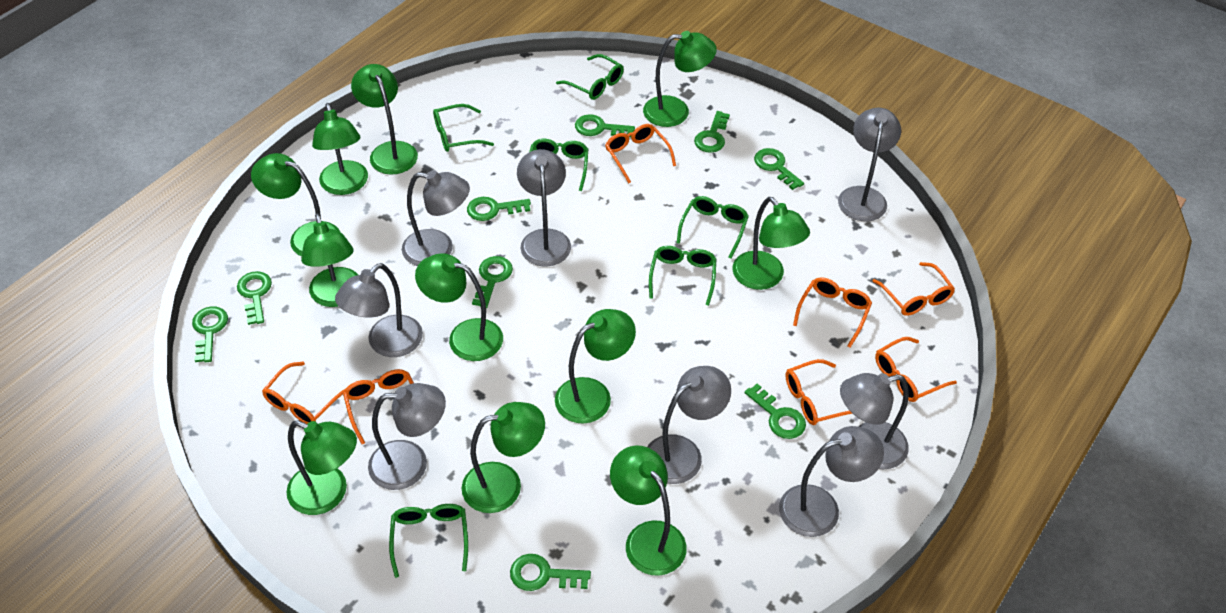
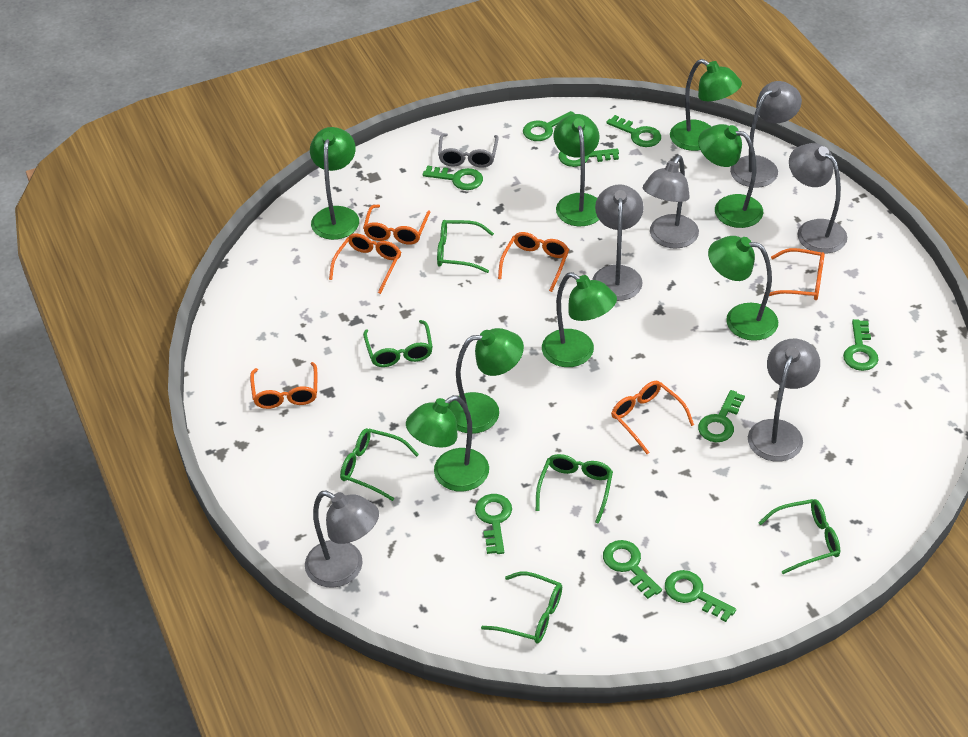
green lamp: [251,153,340,257] [286,420,357,515] [301,213,358,307] [312,103,368,195] [351,64,418,175] [415,253,503,361] [462,402,545,513] [555,309,636,424] [610,445,687,576] [643,31,717,127] [732,197,810,290] = 11 -> [310,127,359,240] [406,395,489,492] [448,328,524,434] [542,272,617,367] [553,114,600,226] [670,59,742,151] [698,124,763,228] [708,236,778,341] = 8
grey glasses: none = 0 -> [438,133,499,168] = 1
grey lamp: [335,263,423,357] [368,383,446,490] [402,170,470,266] [517,149,571,266] [647,366,731,484] [779,426,884,537] [838,108,901,221] [840,373,909,469] = 8 -> [305,491,379,588] [592,184,644,301] [643,156,699,249] [730,81,802,188] [748,339,820,462] [789,143,847,253] = 6
orange glasses: [262,362,345,424] [343,369,414,444] [605,124,676,183] [785,359,853,425] [793,277,872,348] [873,262,955,316] [875,337,957,402] = 7 -> [250,362,317,409] [329,233,401,294] [363,205,430,245] [498,232,569,292] [612,381,694,454] [769,248,825,300] = 6

